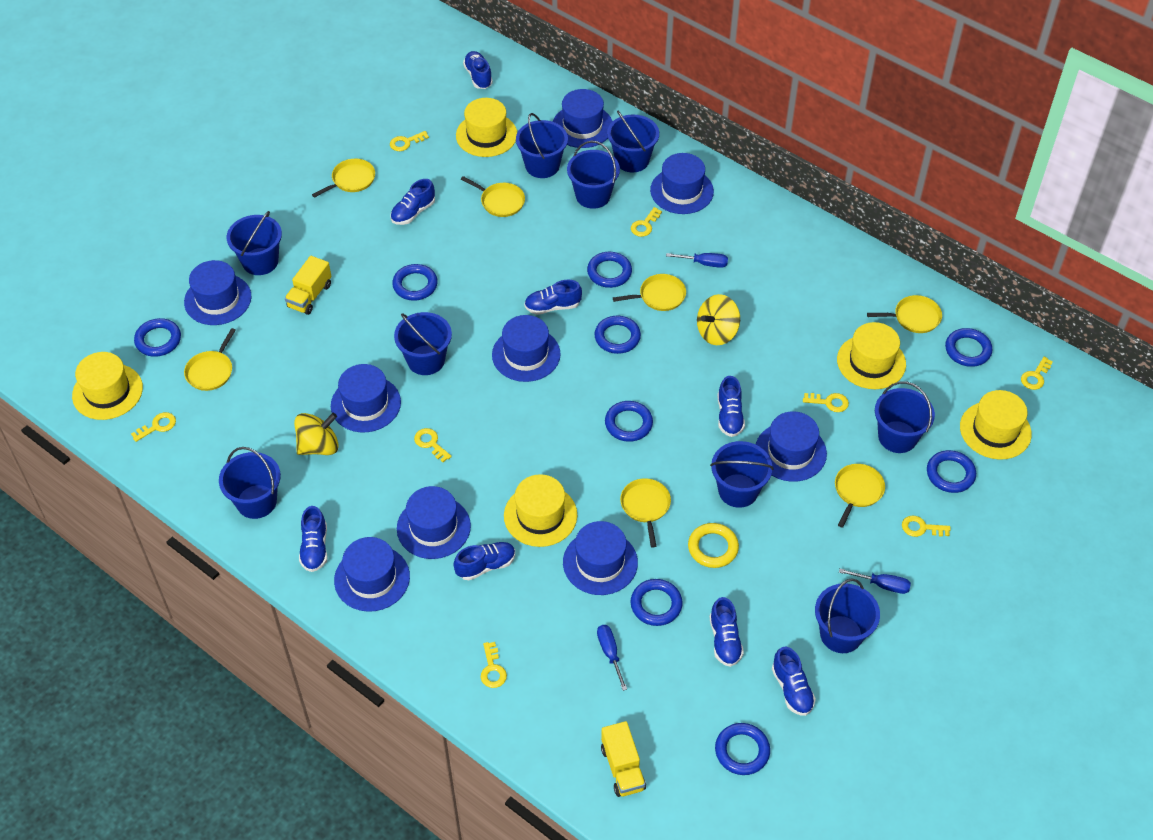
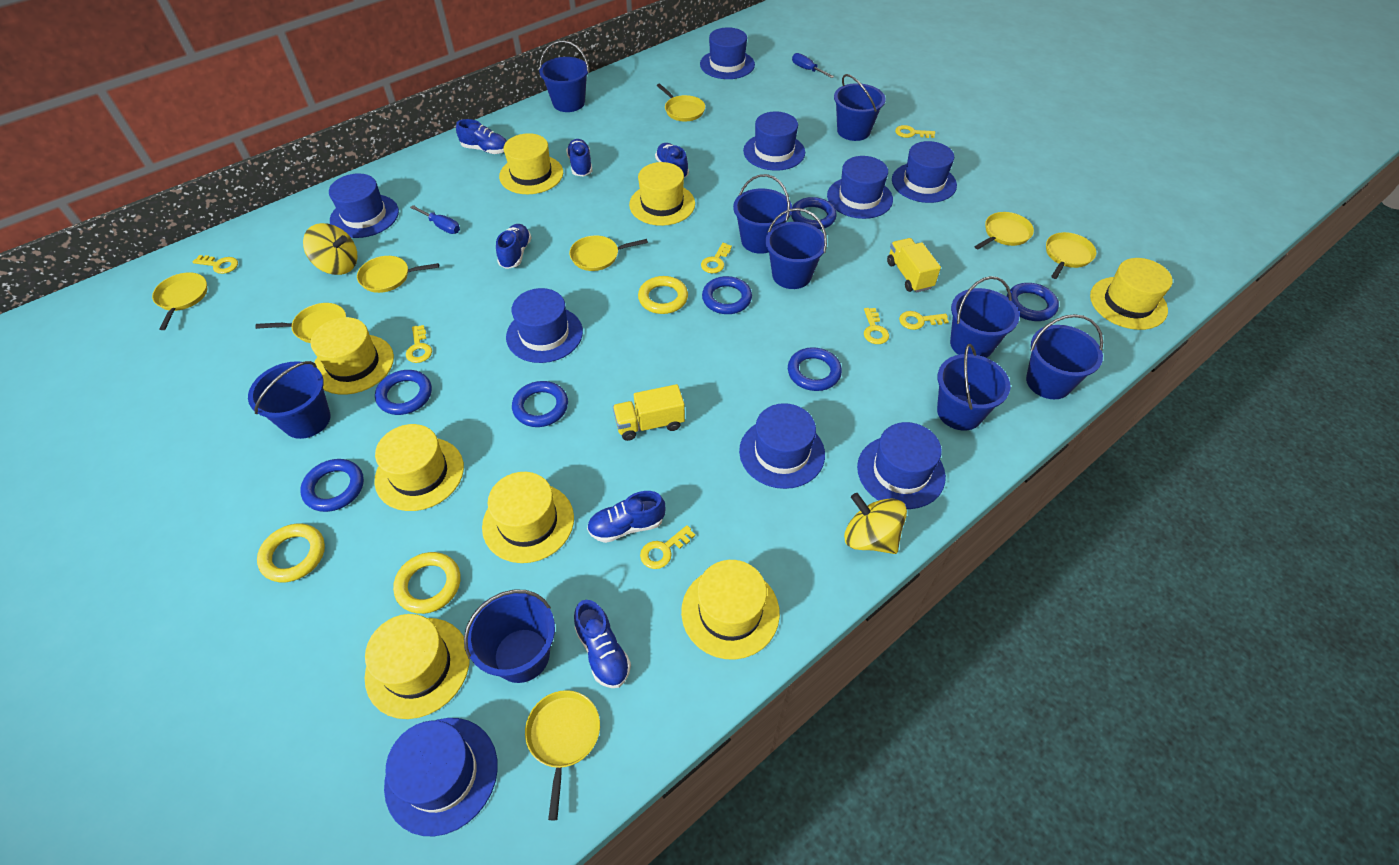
blue ring: [134,318,181,357] [392,264,438,301] [587,252,632,288] [594,316,641,354] [605,401,653,442] [630,579,683,626] [715,723,770,775] [927,450,976,493] [945,328,992,367] = 9 -> [300,459,364,512] [375,370,432,415] [512,381,568,427] [702,276,752,314] [788,347,842,391] [791,197,837,230] [1007,283,1059,321] = 7
blue screwdriver: [597,625,627,691] [666,253,728,268] [839,569,911,594] = 3 -> [410,205,460,234] [792,53,834,78] = 2
blue shoe: [299,506,328,572] [391,179,435,225] [453,542,515,580] [463,51,493,89] [524,280,582,315] [709,597,744,667] [718,376,745,437] [772,647,816,716] = 8 -> [456,119,507,154] [496,224,532,269] [566,139,593,177] [574,600,631,688] [587,491,665,543] [655,143,689,178] = 6
yellow hat: [72,352,143,420] [456,98,517,157] [504,474,577,547] [837,322,906,389] [960,390,1032,460] = 5 -> [311,317,394,395] [365,614,470,719] [374,424,464,511] [482,472,574,563] [499,133,563,194] [629,162,695,226] [681,560,780,660] [1090,258,1173,330] = 8
yellow key: [131,412,176,442] [390,131,429,151] [414,428,452,462] [481,642,507,688] [631,207,662,237] [803,393,849,412] [902,516,951,537] [1021,357,1053,390] = 8 -> [193,255,238,274] [406,325,432,363] [640,525,695,569] [701,243,732,273] [864,308,889,344] [895,125,935,138] [899,311,949,330] = 7
yellow pan: [184,328,236,391] [312,159,375,198] [461,176,525,217] [613,274,686,311] [620,478,671,548] [835,464,885,528] [867,295,942,333] = 7 -> [152,272,207,330] [255,303,346,343] [357,256,439,293] [525,690,600,820] [569,235,648,271] [656,84,705,121] [974,212,1034,249] [1046,232,1096,279] = 8
yellow ring: [688,523,739,568] = 1 -> [257,524,325,582] [393,552,460,614] [638,276,688,314] = 3

